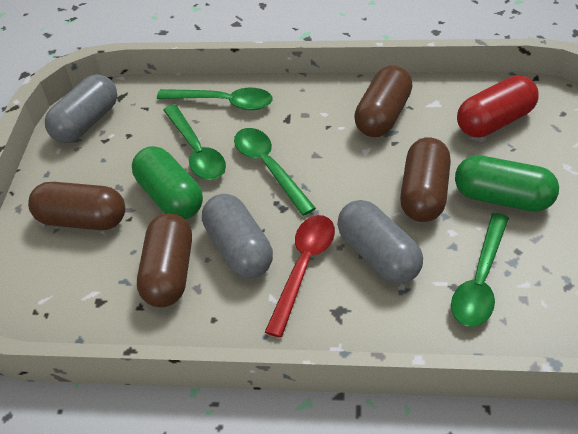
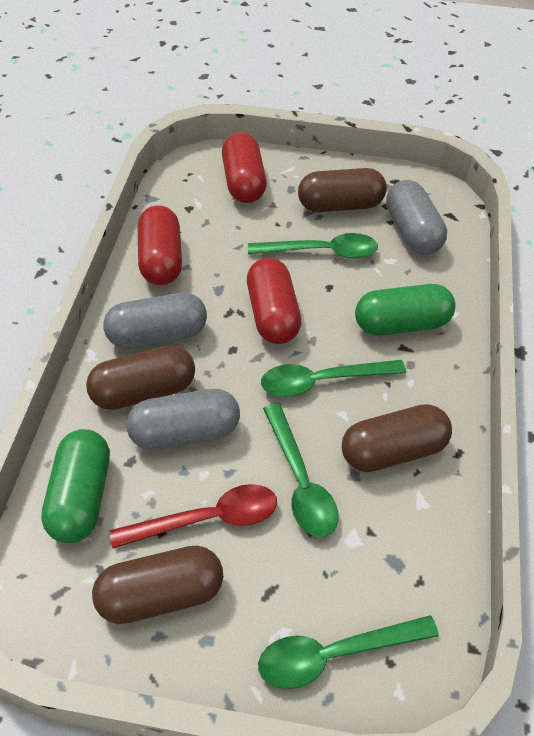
red capsule: [457,75,539,137] = 1 -> [138,205,182,285] [222,132,267,203] [247,258,301,344] = 3

